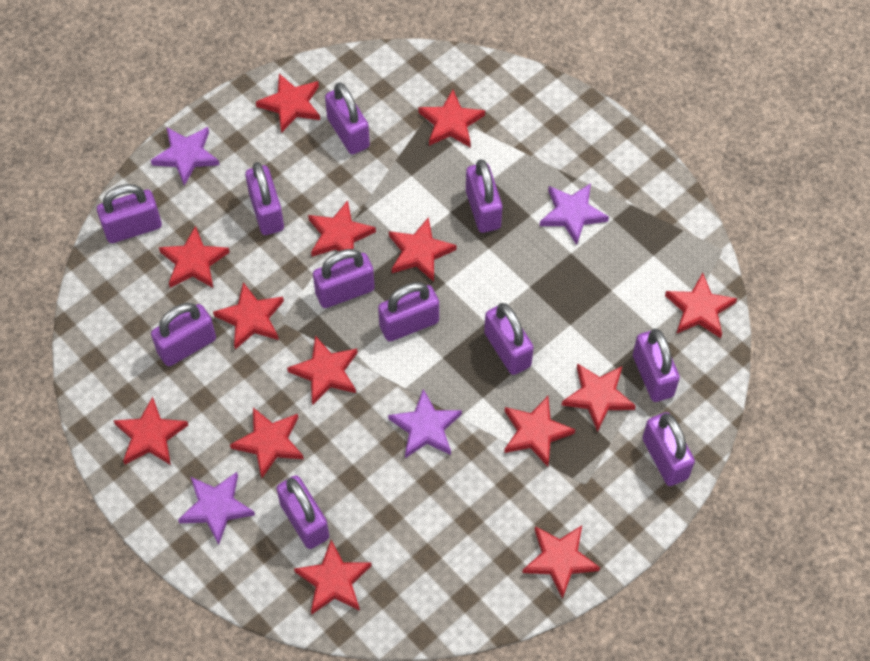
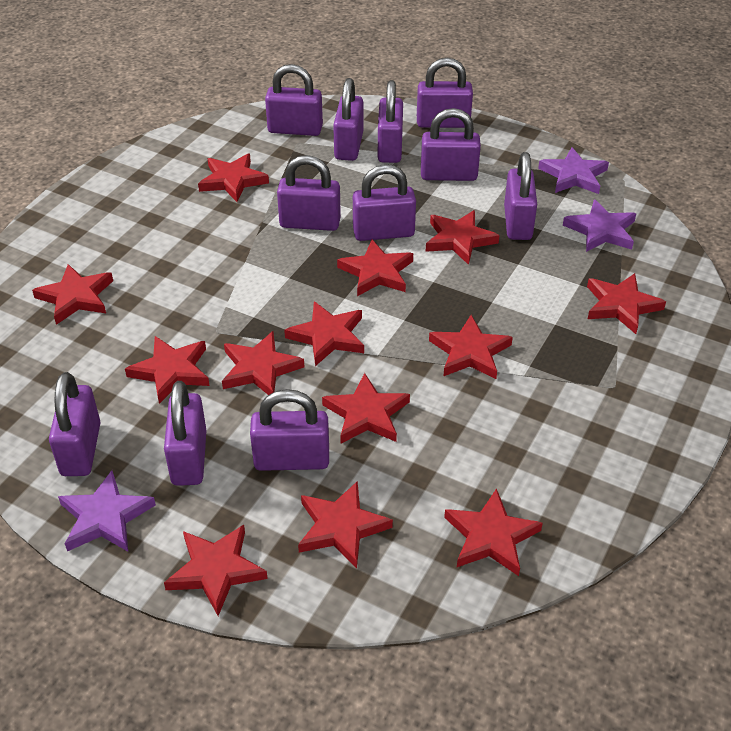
purple star: [151,127,220,186] [178,472,255,545] [388,389,462,458] [540,183,609,245] = 4 -> [58,470,156,552] [538,147,609,194] [563,199,636,252] = 3
red star: [113,397,188,465] [159,226,230,288] [213,282,284,349] [230,408,304,478] [256,74,320,133] [287,336,358,405] [294,540,372,614] [308,200,376,257] [389,217,457,282] [418,90,485,147] [504,396,575,467] [522,525,600,599] [561,363,636,432] [665,273,737,338] = 14 -> [32,264,113,325] [125,336,210,404] [164,525,268,616] [198,154,269,202] [222,331,304,395] [284,301,364,366] [298,481,393,569] [322,373,410,444] [337,240,413,296] [426,210,499,265] [429,315,513,379] [444,488,543,576] [587,273,666,334] = 13

